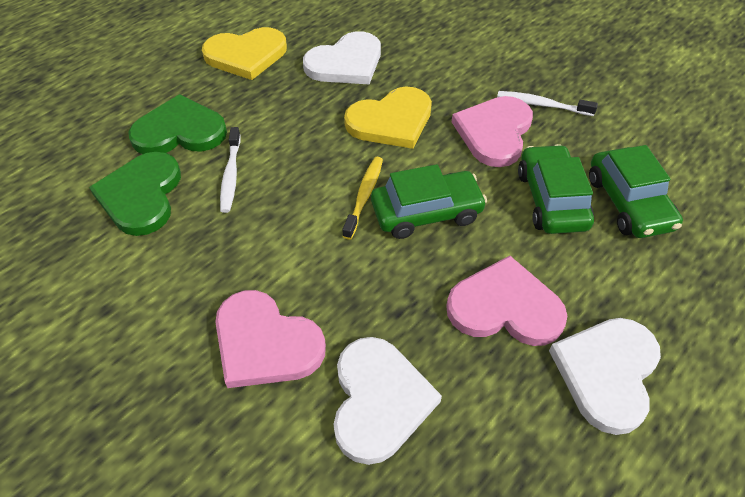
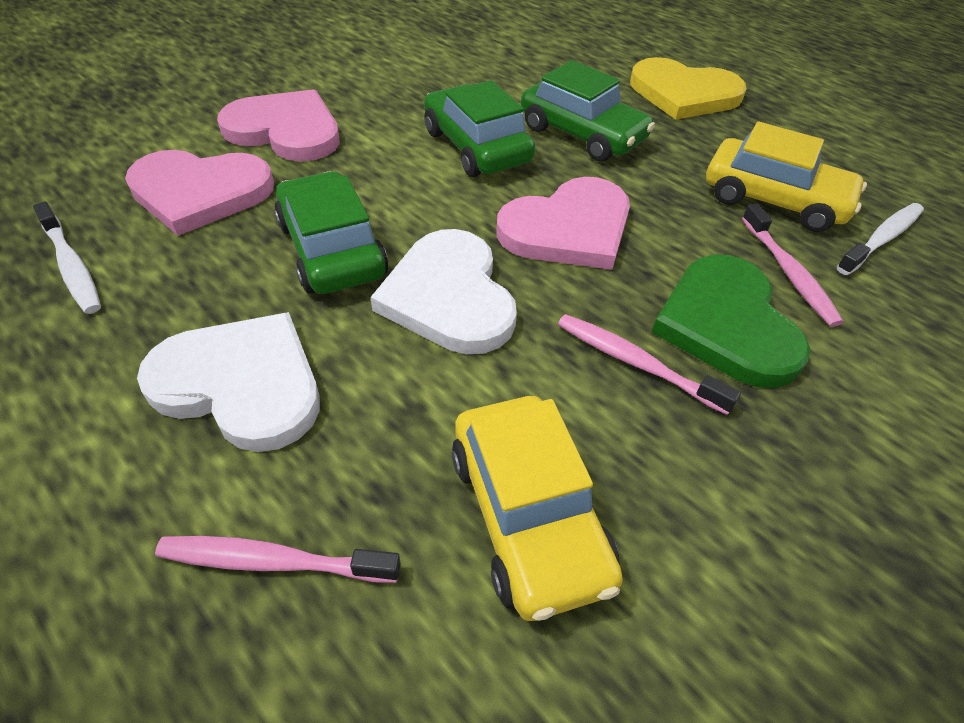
green heart: [89,152,181,236] [128,94,227,154] = 2 -> [652,255,811,388] = 1
pink toothbrush: none = 0 -> [155,536,401,583] [558,314,741,415] [742,204,844,327] = 3
white heart: [303,31,381,84] [333,337,442,465] [549,318,661,435] = 3 -> [137,312,320,452] [371,229,517,354] = 2
yellow car: none = 0 -> [452,396,623,621] [706,122,867,232] = 2
yellow heart: [202,27,287,80] [344,87,432,149] = 2 -> [630,57,747,120] = 1
yellow toothbrush: [342,157,383,240] = 1 -> none = 0

